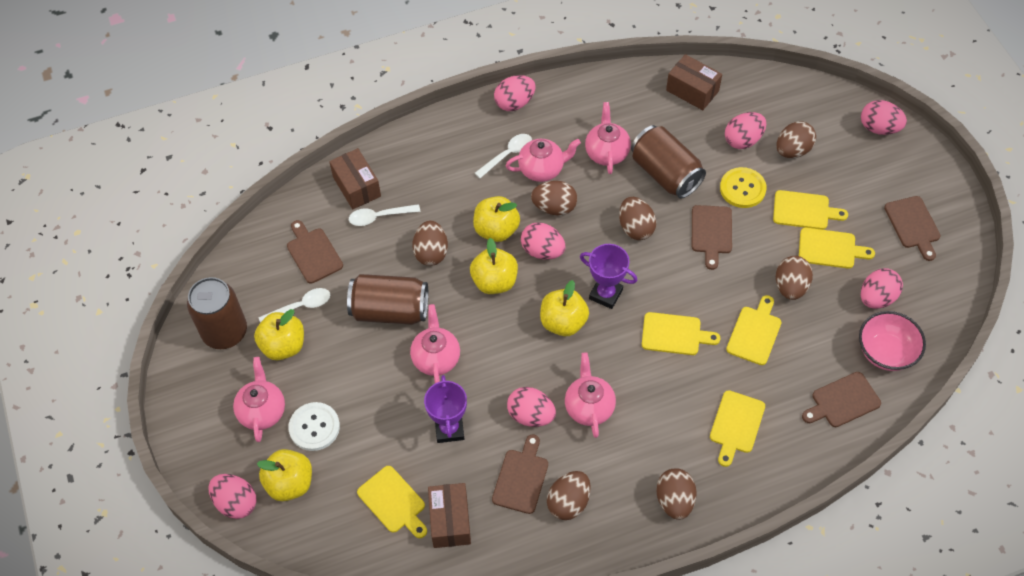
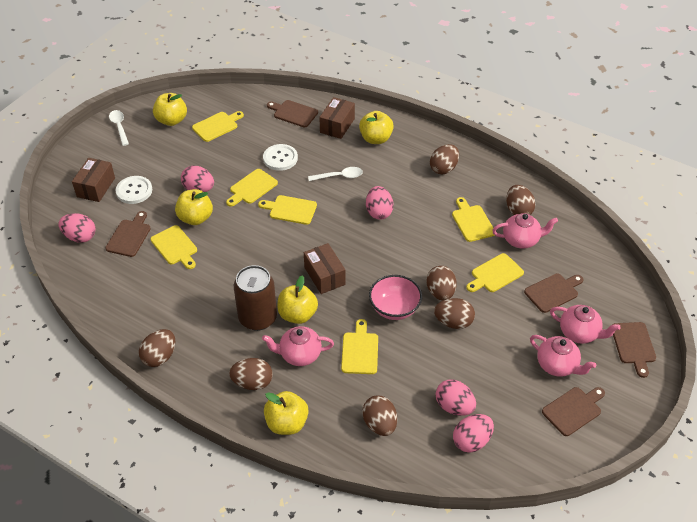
brown can: [187,277,247,349] [347,274,428,325] [631,125,706,198] = 3 -> [234,265,277,331] = 1
pink egg: [208,474,256,519] [494,75,535,111] [507,387,556,427] [521,222,565,260] [725,112,766,149] [861,100,907,135] [861,268,903,309] = 7 -> [59,213,96,243] [181,166,214,192] [366,186,394,220] [436,379,476,416] [453,414,494,453] = 5
pink teapot: [233,357,285,442] [410,304,460,383] [505,139,581,182] [565,352,616,438] [585,102,631,174] = 5 -> [262,326,334,366] [492,213,558,249] [530,335,596,377] [550,305,621,344] = 4
purple trophy: [424,375,467,443] [580,244,638,309] = 2 -> none = 0
white button: [289,402,340,451] = 1 -> [116,176,152,204] [263,144,298,171] = 2
white spoon: [258,288,330,323] [349,204,420,226] [475,134,532,178] = 3 -> [109,110,129,146] [308,167,363,181] = 2
yellow button: [720,167,767,208] = 1 -> none = 0
yellow cutting board: [357,466,427,538] [642,312,720,355] [710,390,765,467] [726,295,781,365] [773,190,848,230] [799,228,875,269] = 6 -> [150,225,197,269] [192,111,244,142] [226,169,278,207] [258,195,317,225] [341,319,378,374] [452,197,494,242] [466,253,524,292] = 7

